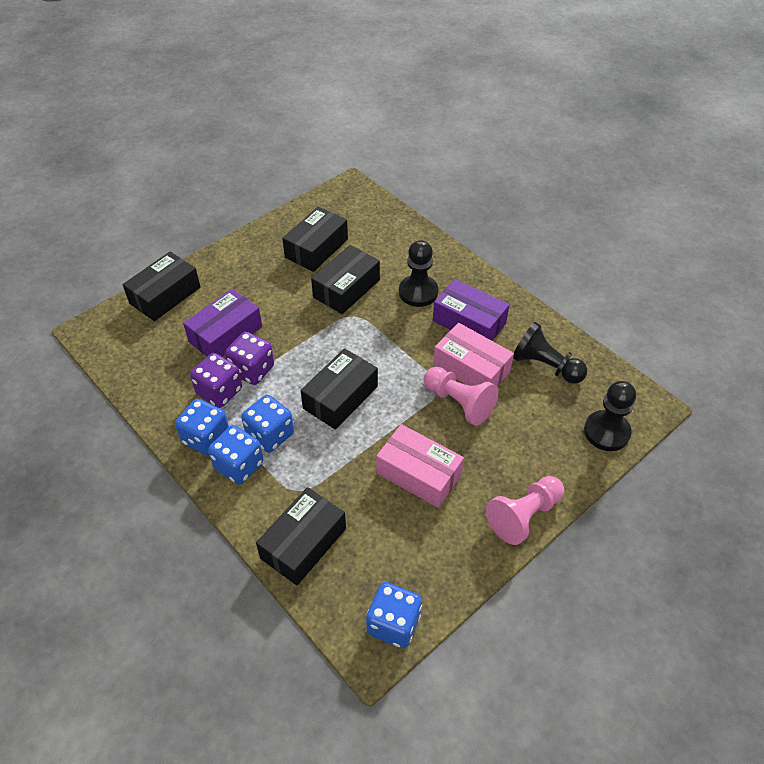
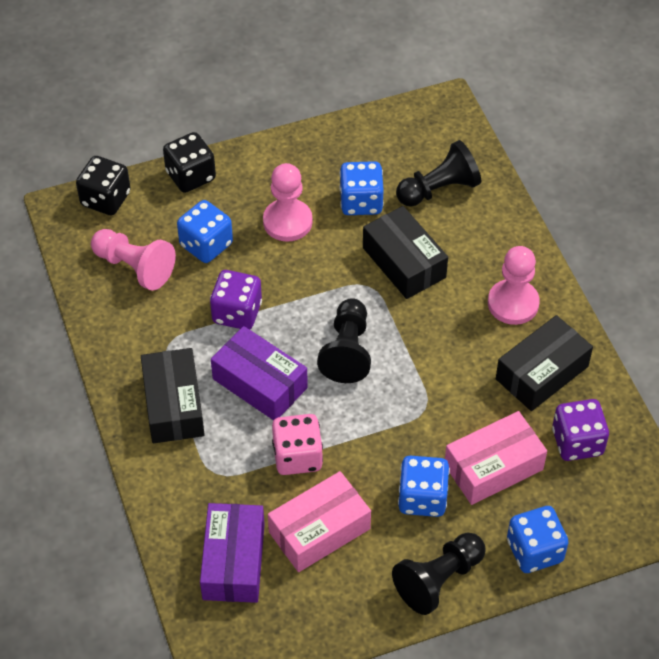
black box: [123,252,200,321] [256,487,346,586] [282,206,348,272] [301,348,378,430] [311,245,380,314] = 5 -> [141,348,205,443] [363,206,448,299] [496,315,593,411] = 3
black dice: none = 0 -> [76,156,131,216] [163,132,216,193] = 2
pink dice: none = 0 -> [272,414,323,475] = 1
pink pawn: [424,367,498,426] [486,476,564,545] = 2 -> [91,229,176,291] [263,163,312,242] [488,246,540,325] = 3

